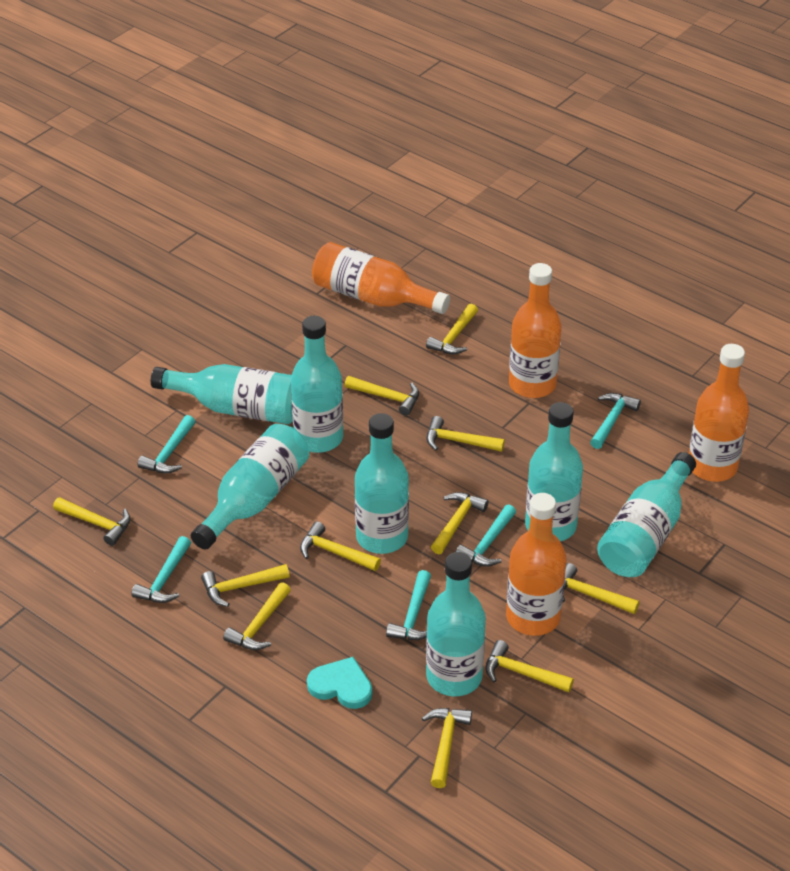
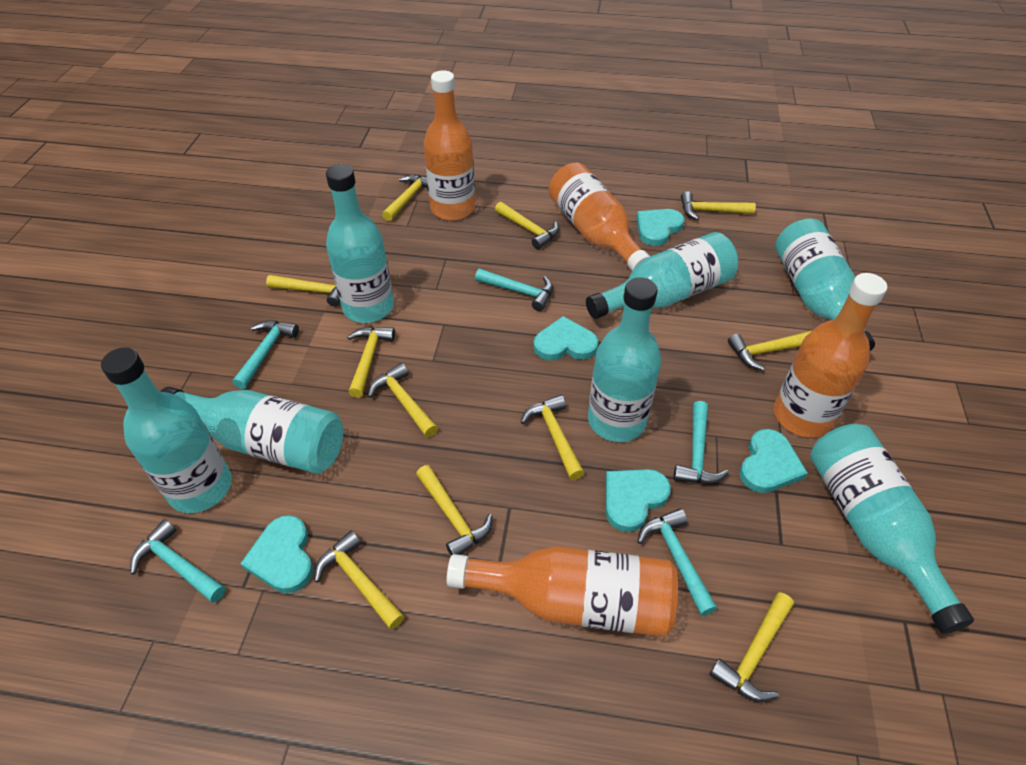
turquoise heart: [307,657,372,709] = 1 -> [240,515,313,593] [534,316,598,361] [606,469,671,532] [636,209,685,246] [740,429,808,493] = 5

